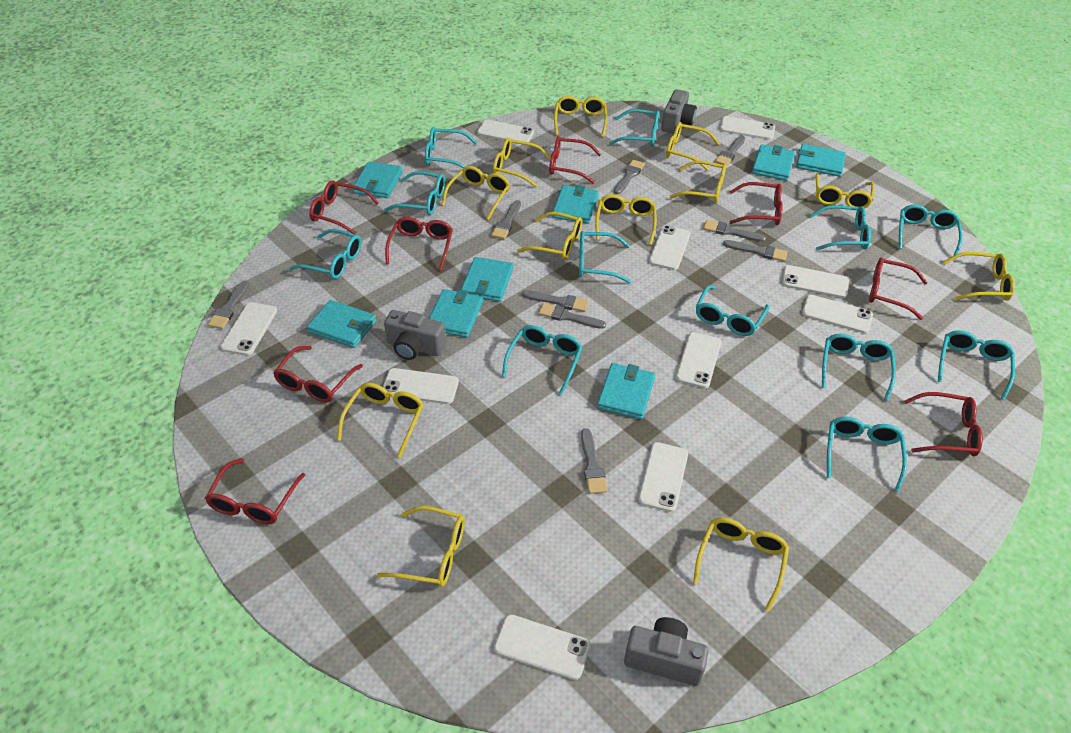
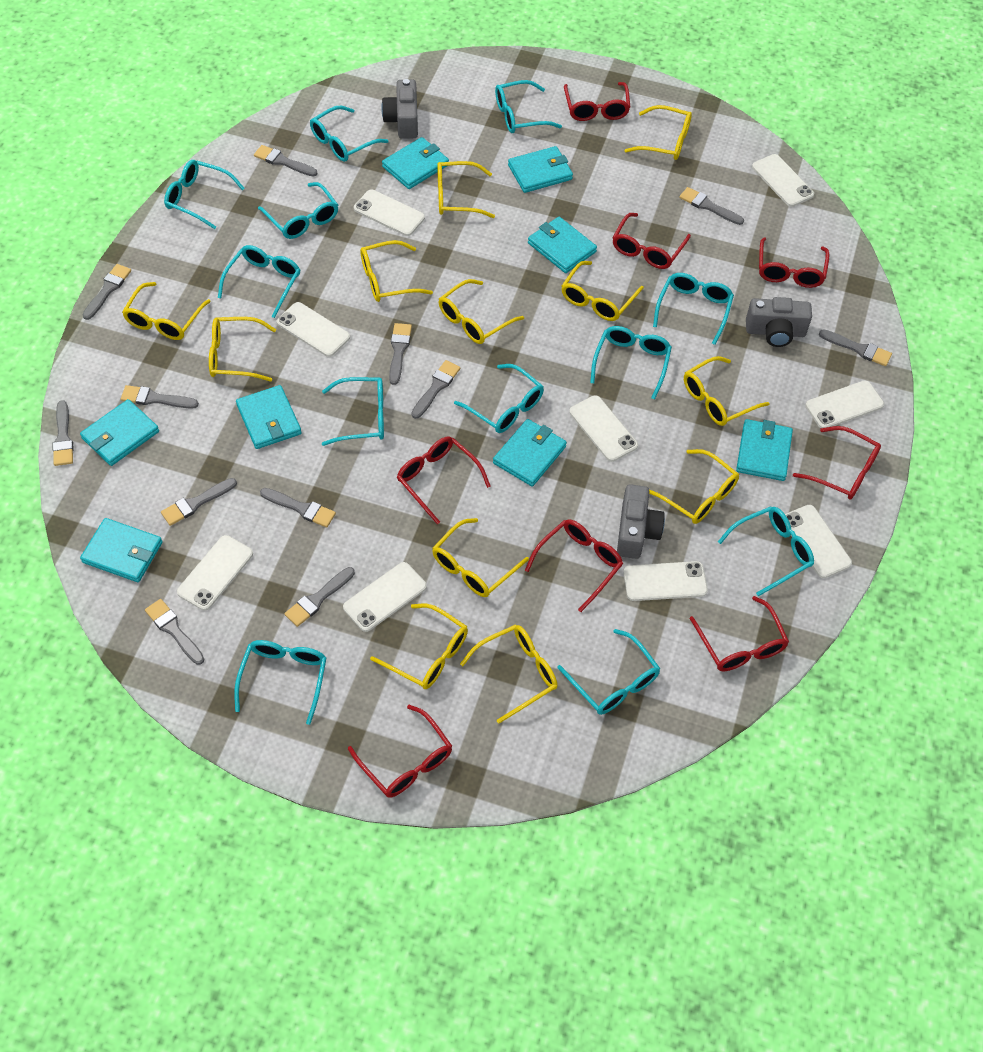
grey brush: [208,281,249,329] [491,200,521,239] [522,290,589,312] [538,303,606,329] [581,428,608,494] [614,160,645,194] [703,220,766,242] [715,136,745,166] [723,240,788,262] = 9 -> [52,400,73,466] [83,264,131,320] [121,385,199,409] [145,599,204,665] [161,478,237,526] [254,145,318,177] [260,488,336,527] [285,567,355,627] [389,323,412,385] [411,360,460,419] [679,187,744,225] [819,329,892,366] = 12
white phone: [220,302,277,355] [383,368,459,404] [477,120,534,142] [494,615,590,680] [638,442,688,512] [649,225,690,270] [676,332,721,388] [720,116,775,140] [782,265,849,298] [802,295,873,333] = 10 -> [177,535,253,611] [277,302,350,357] [343,562,427,632] [354,190,425,236] [569,395,638,462] [623,561,708,601] [752,154,814,207] [785,505,852,578] [805,381,884,428] = 9

